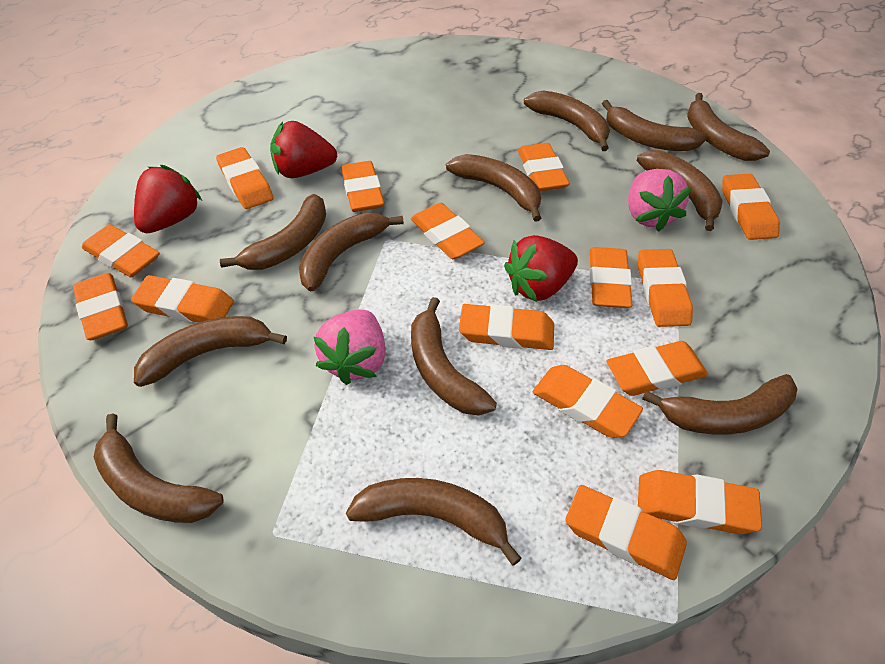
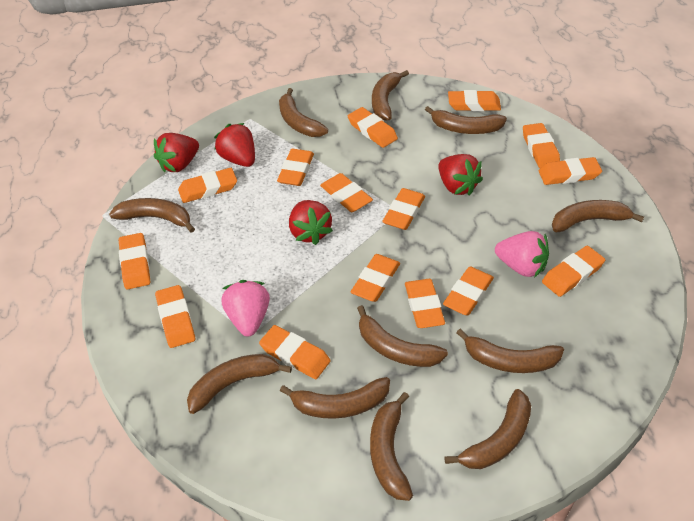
brown banana: [94,413,224,523] [134,316,287,387] [220,194,326,270] [299,213,404,291] [346,478,522,566] [411,297,497,416] [446,154,541,222] [524,90,610,151] [602,100,707,151] [637,150,723,231] [642,374,797,435] [687,93,770,161] = 12 -> [109,198,195,233] [187,354,292,414] [279,88,328,137] [280,377,390,419] [357,305,448,367] [370,392,413,501] [372,70,409,120] [425,106,507,134] [445,389,531,469] [456,329,564,373] [552,200,644,232] = 11
red strawberry: [134,165,202,233] [270,121,337,178] [504,235,578,302] = 3 -> [154,133,199,172] [214,123,255,167] [289,200,333,245] [438,154,483,196] = 4

